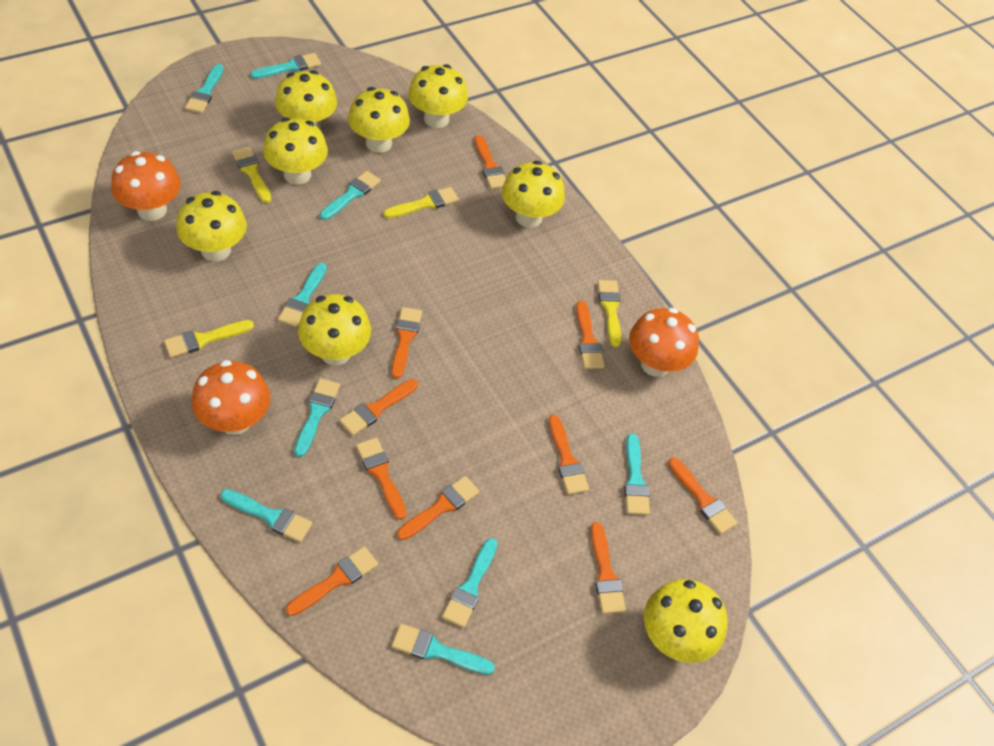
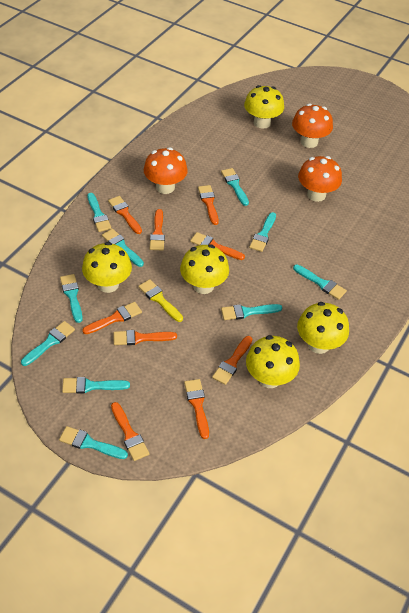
orange brush: [286,546,378,616] [339,379,418,435] [356,437,407,520] [391,307,422,379] [397,476,480,540] [474,135,506,189] [549,415,589,495] [576,301,605,369] [591,522,626,614] [668,457,738,534] = 10 -> [82,302,142,334] [108,196,142,234] [111,402,149,461] [113,330,177,345] [150,209,165,250] [184,379,209,439] [190,232,245,260] [198,185,219,225] [212,336,252,385] = 9
turquoise brush: [185,64,224,113] [221,489,313,542] [250,53,321,79] [278,263,327,327] [294,378,340,457] [320,171,381,220] [392,624,495,675] [442,538,497,628] [624,433,650,515] = 9 -> [21,321,75,366] [59,426,128,459] [60,274,83,323] [62,377,130,394] [87,193,112,232] [102,229,144,267] [221,168,249,206] [221,304,282,320] [249,212,276,252] [293,265,347,300] = 10
yellow brush: [164,320,254,358] [232,146,271,203] [383,187,459,218] [597,280,621,347] = 4 -> [138,279,183,322] = 1
yellow mushroom: [177,191,247,261] [263,117,328,184] [275,70,337,129] [298,294,371,365] [348,87,410,153] [408,64,468,128] [502,161,565,228] [644,579,727,663] = 8 -> [82,242,132,293] [180,245,229,294] [244,85,284,129] [246,335,300,388] [297,302,349,354] = 5

